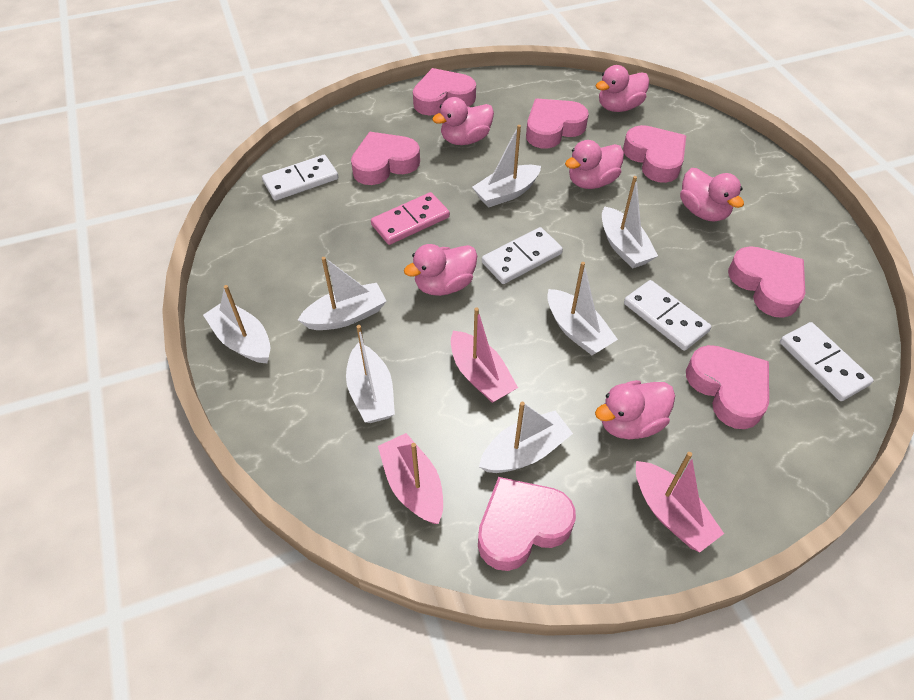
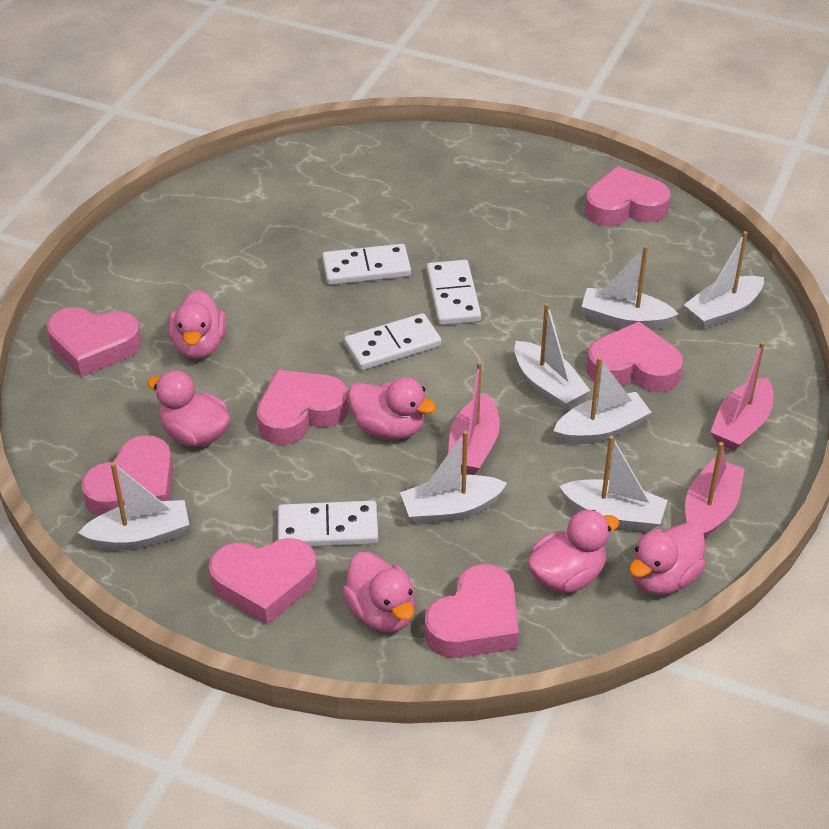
pink domino: [371,192,450,245] = 1 -> none = 0

